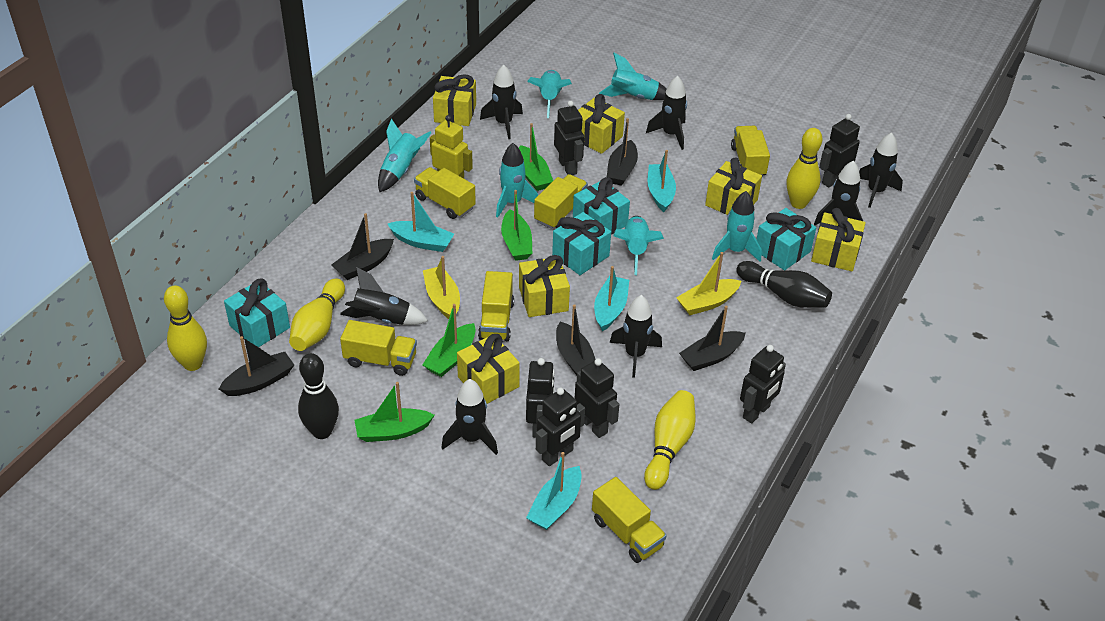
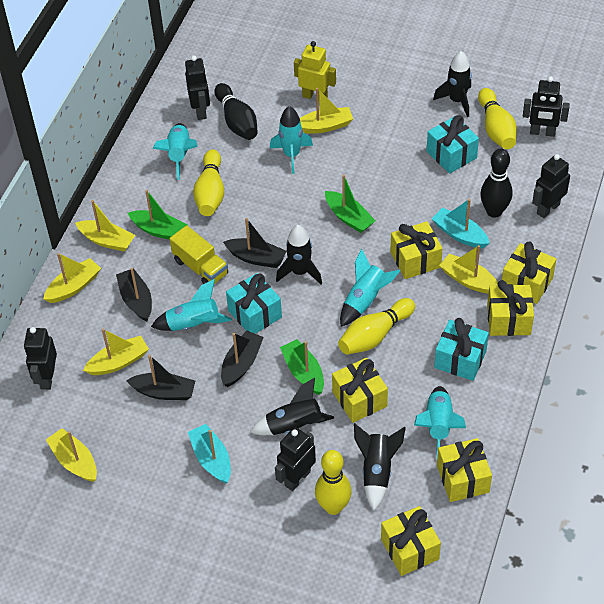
black boat: [219,336,294,396] [331,213,394,280] [556,304,595,376] [607,118,638,186] [679,306,746,371] = 5 -> [116,268,152,322] [126,355,195,400] [221,331,264,387] [223,218,286,268] = 4
black robot: [526,358,555,438] [536,387,585,466] [554,101,584,175] [575,358,620,438] [740,345,786,423] [819,114,860,188] = 6 -> [24,327,57,390] [185,55,210,120] [275,427,316,491] [523,76,570,137] [532,154,570,218] = 5
black rocket: [340,267,428,325] [441,379,498,455] [480,65,523,139] [610,295,662,378] [646,76,687,150] [814,161,863,225] [859,132,903,208] = 7 -> [250,378,334,435] [276,225,322,284] [354,423,406,510] [433,51,472,117] = 4
green boat: [355,382,435,442] [423,304,476,377] [501,190,532,261] [519,123,553,191] = 4 -> [128,190,188,240] [280,339,324,395] [325,175,375,233] = 3
turquoise boat: [388,192,454,252] [526,452,582,530] [594,266,629,331] [647,150,676,212] = 4 -> [188,424,231,483] [432,199,490,248] = 2
turquoise gift: [224,278,290,347] [552,212,611,275] [573,177,630,235] [756,208,816,270] = 4 -> [226,273,282,334] [427,115,479,174] [434,318,489,381] = 3
turquoise rocket: [378,119,432,192] [496,143,538,218] [527,70,572,118] [599,53,667,100] [613,216,664,275] [712,191,762,262] = 6 -> [151,279,232,331] [153,123,197,180] [270,106,313,174] [340,249,400,327] [414,386,466,457] = 5
yellow boat: [423,256,460,319] [676,252,741,315] = 2 -> [43,253,101,303] [46,428,97,482] [75,200,135,252] [83,328,149,375] [300,88,353,134] [439,245,498,294] = 6
yellow truck: [340,320,417,376] [414,167,476,219] [478,271,514,341] [534,174,588,229] [592,477,667,563] [731,126,770,177] = 6 -> [170,225,228,284] = 1

